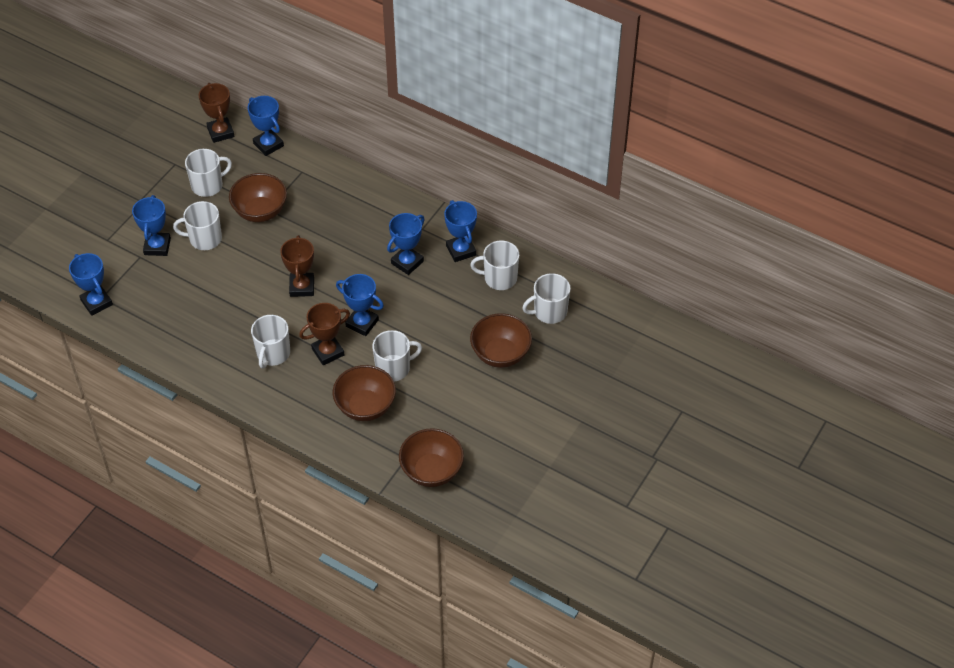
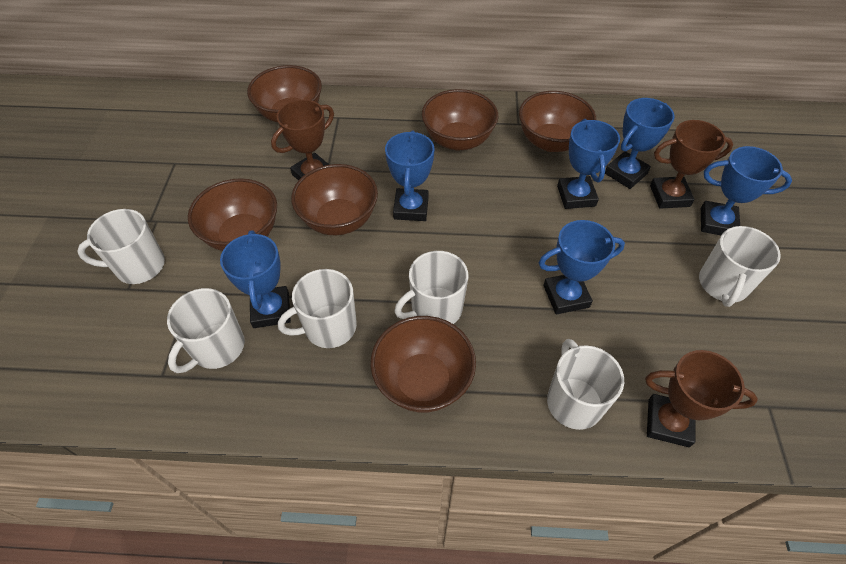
brown bowl: [229,173,287,222] [333,365,396,421] [399,428,464,487] [470,313,532,368] = 4 -> [188,178,277,251] [247,65,322,123] [291,164,378,235] [370,316,476,412] [422,89,498,150] [519,91,597,152] = 6

